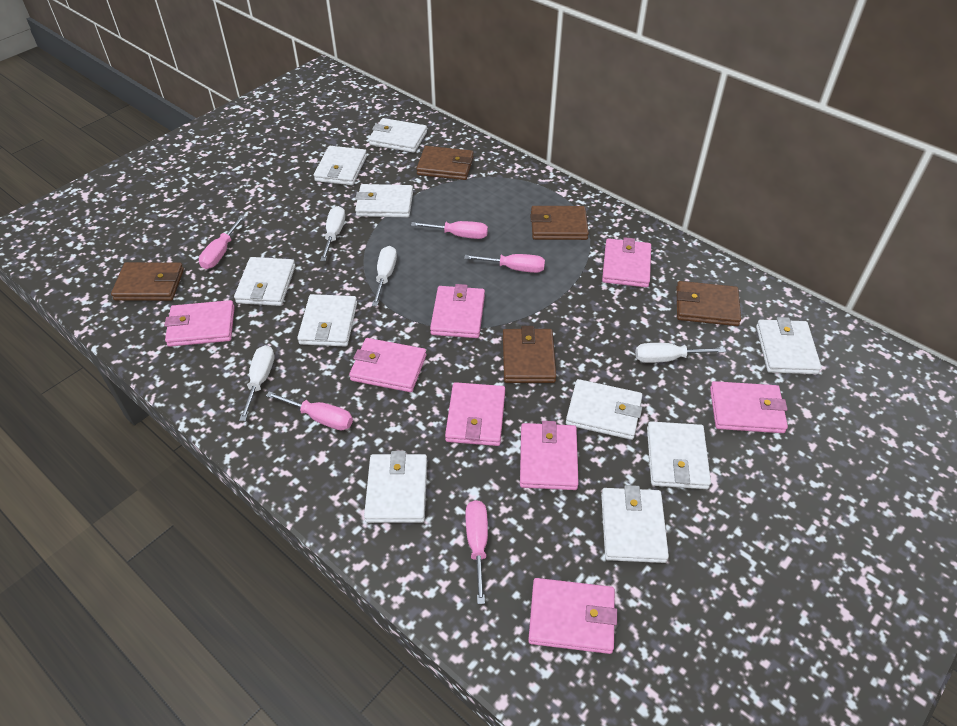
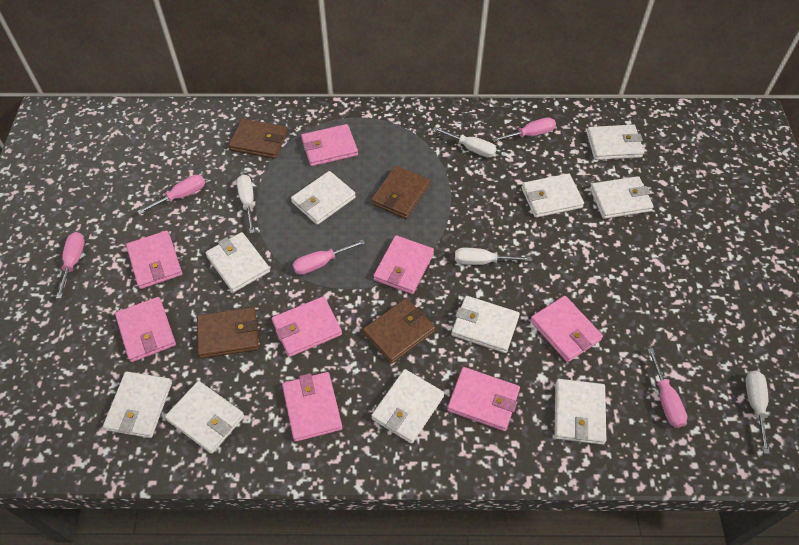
brown wallet: [111,262,184,301] [416,146,473,180] [503,326,556,383] [530,206,589,240] [676,281,741,326] = 5 -> [197,307,259,359] [229,119,288,159] [363,298,435,364] [371,166,430,219] = 4

